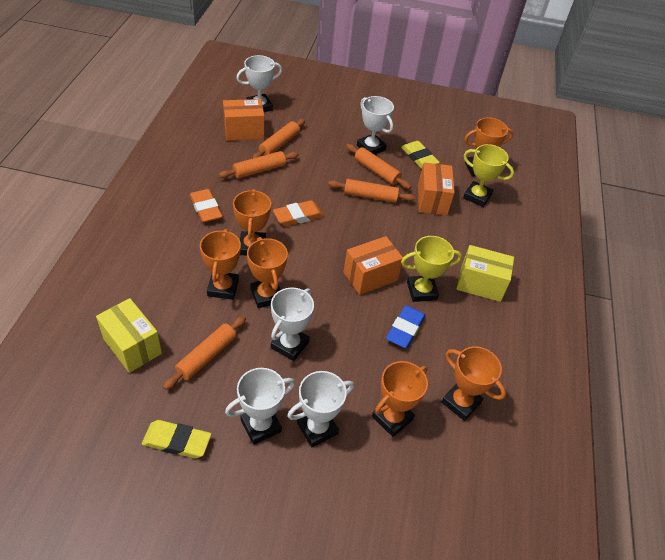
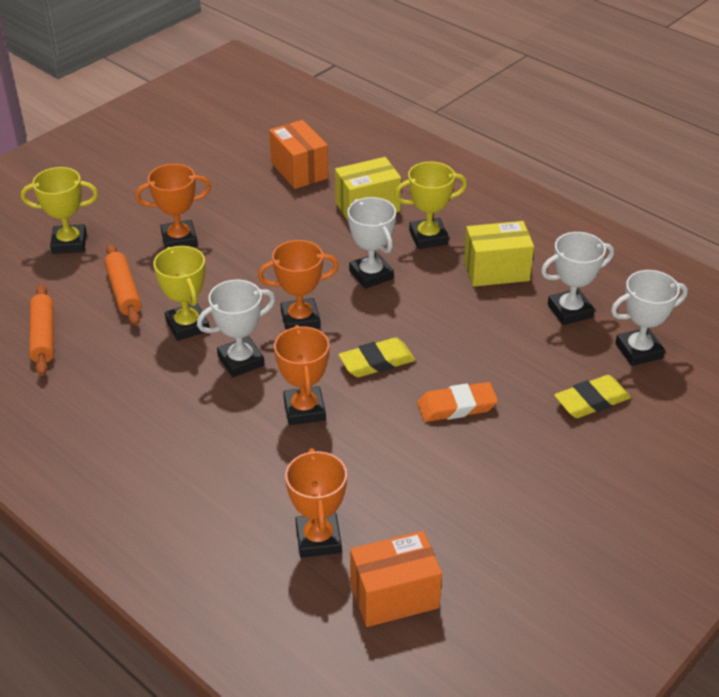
blue eraser: [386,305,426,348] = 1 -> none = 0
orange box: [223,99,264,141] [344,236,403,295] [418,163,455,215] = 3 -> [269,120,328,189] [350,531,442,627] = 2
orange eraser: [190,189,222,223] [273,200,324,226] = 2 -> [417,382,498,422] = 1
orange rolling pin: [163,316,246,390] [219,151,299,178] [252,119,305,159] [328,179,415,203] [346,144,411,189] = 5 -> [29,284,54,376] [104,244,141,325] = 2
orange trophy: [200,229,241,300] [233,189,271,255] [247,237,288,308] [372,361,428,437] [441,346,506,421] [464,118,513,177] = 6 -> [135,164,211,249] [258,240,339,330] [274,325,330,425] [285,448,347,558] = 4
white trophy: [225,368,295,445] [236,55,282,112] [271,287,314,361] [287,371,354,447] [357,96,394,155] = 5 -> [197,279,275,377] [347,197,396,289] [541,232,614,325] [611,270,688,366] = 4
yellow trophy: [401,236,462,302] [463,144,514,207] = 2 -> [21,167,98,254] [153,246,209,341] [394,162,467,249] = 3

